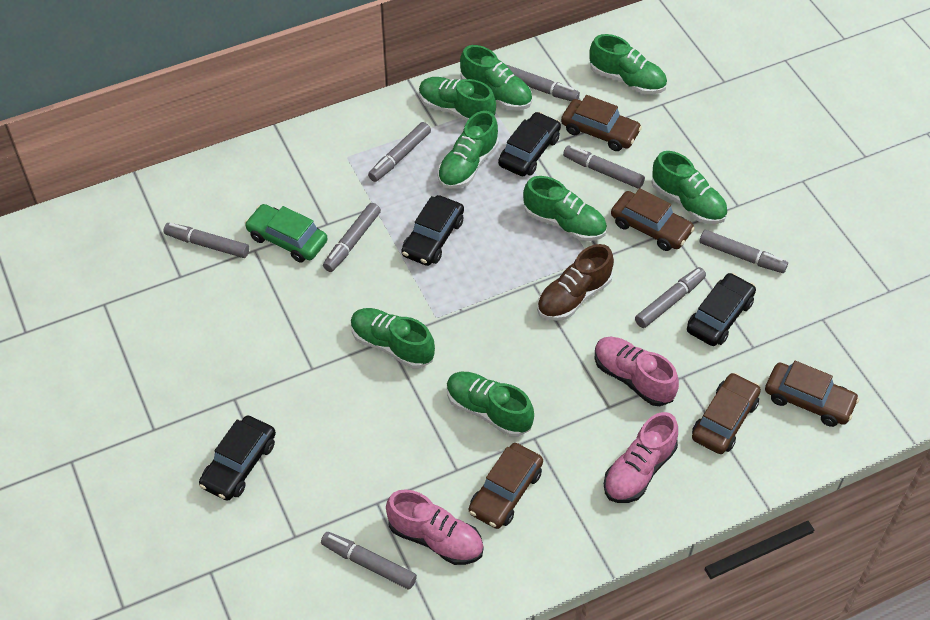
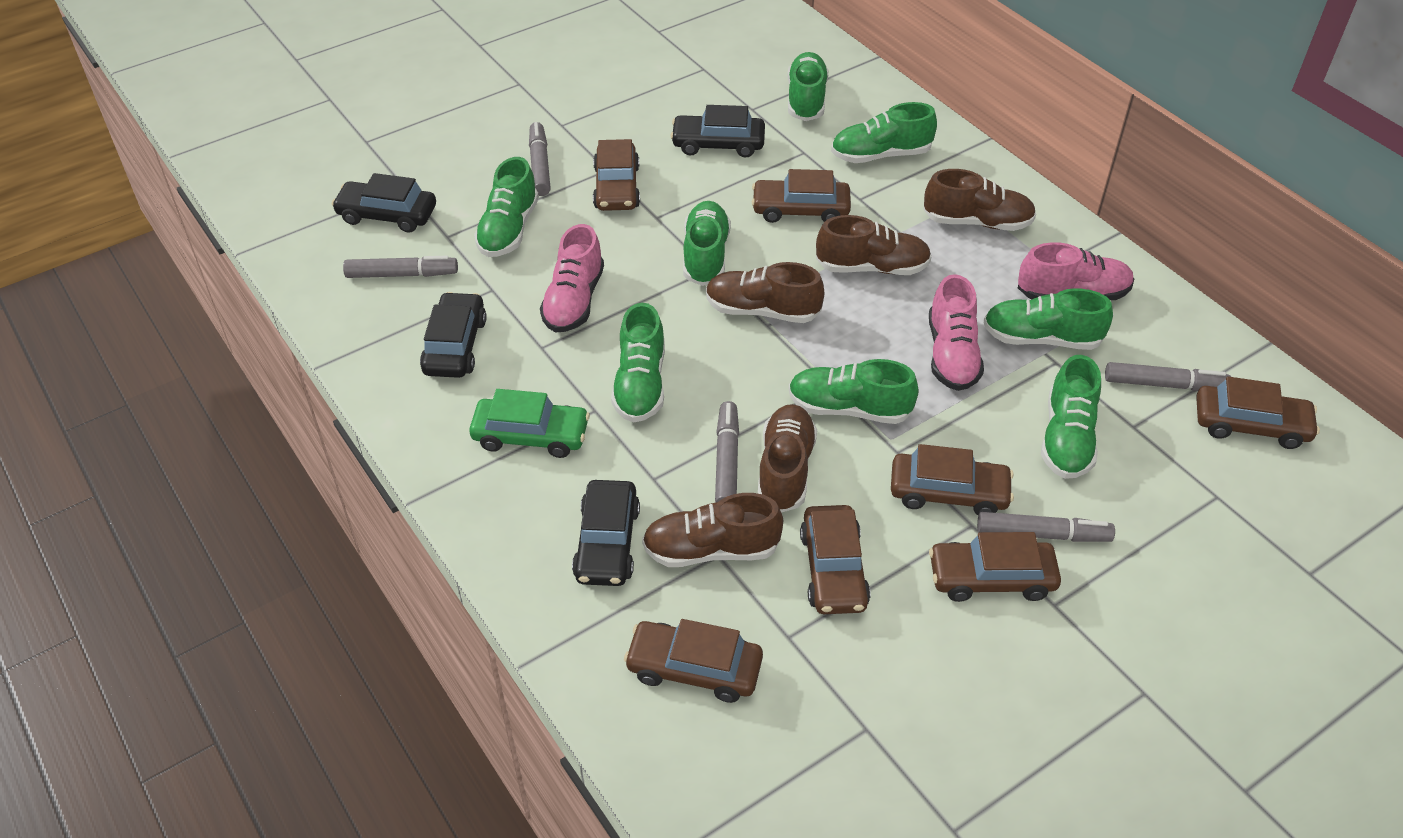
brown car: [469,443,543,529] [561,95,642,151] [611,188,695,251] [692,373,761,454] [765,361,859,427] = 5 -> [593,139,640,211] [624,619,763,703] [752,169,851,223] [800,505,871,614] [891,444,1014,515] [929,532,1061,602] [1196,376,1320,449] = 7
brown shoe: [537,244,614,321] = 1 -> [642,493,783,567] [706,262,824,323] [758,404,817,513] [816,215,932,275] [923,169,1036,231] = 5
grey marker: [163,223,249,258] [321,532,417,589] [323,203,381,272] [368,122,431,182] [506,65,580,101] [563,146,645,189] [635,267,706,328] [700,230,788,273] = 8 -> [343,256,458,278] [529,122,551,196] [715,401,739,503] [977,512,1115,542] [1105,362,1231,391] = 5

